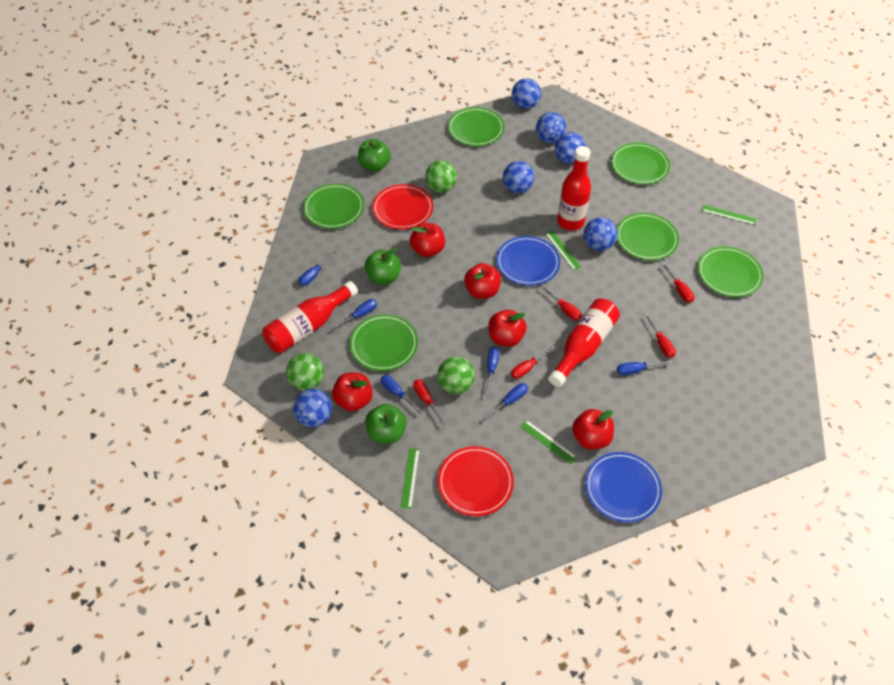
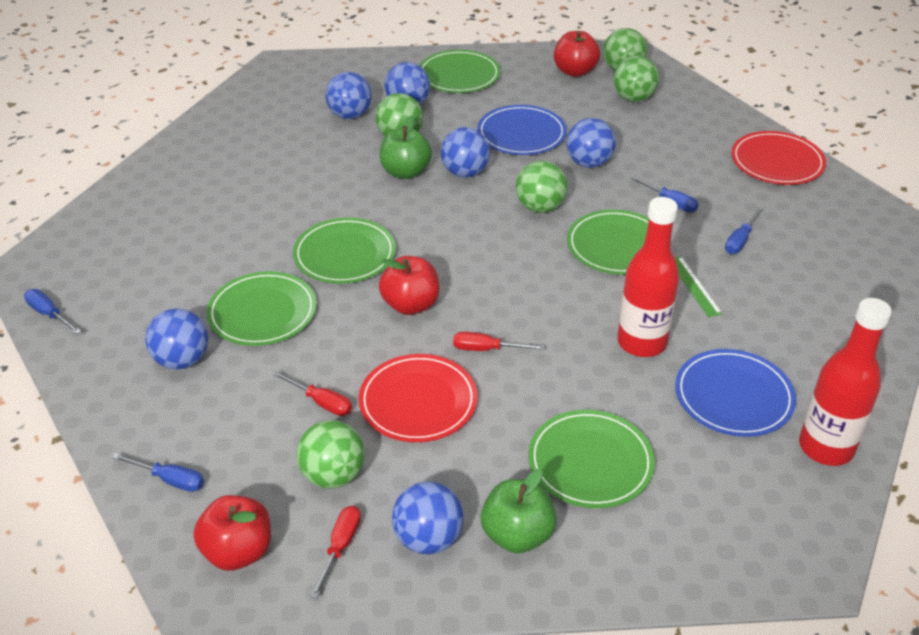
blue screwdriver: [299,251,337,286] [331,299,377,331] [381,375,423,414] [483,383,528,420] [485,347,499,395] [617,360,672,375] = 6 -> [24,289,81,334] [112,453,204,492] [630,176,699,212] [725,207,763,254] = 4
green apple: [358,139,391,172] [364,248,401,285] [365,404,407,444] = 3 -> [380,116,432,179] [481,469,557,553] = 2
green ball: [286,353,324,391] [425,160,457,193] [437,357,475,394] = 3 -> [297,420,365,489] [375,93,423,136] [516,161,568,213] [603,28,647,71] [613,56,659,102] = 5
green plate: [303,184,364,229] [349,314,418,371] [448,107,505,146] [611,143,670,184] [617,213,679,260] [697,247,764,297] = 6 -> [207,271,317,346] [293,218,396,284] [419,50,501,93] [528,410,655,508] [567,210,649,275] = 5
green ruler: [400,448,420,509] [520,420,577,464] [545,230,582,270] [702,205,756,225] = 4 -> [675,256,722,317] = 1
red apple: [332,372,373,412] [410,223,445,257] [464,263,501,299] [488,310,527,347] [572,409,614,449] = 5 -> [193,495,271,571] [379,256,440,315] [554,31,600,77] = 3
red bottle: [262,281,358,353] [548,299,620,387] [557,146,591,230] = 3 -> [617,197,679,357] [799,298,892,466] = 2
red screwdriver: [413,379,446,425] [511,346,556,379] [541,285,582,321] [645,314,676,358] [662,263,694,303] = 5 -> [272,371,352,416] [310,506,361,599] [453,332,544,351] = 3

